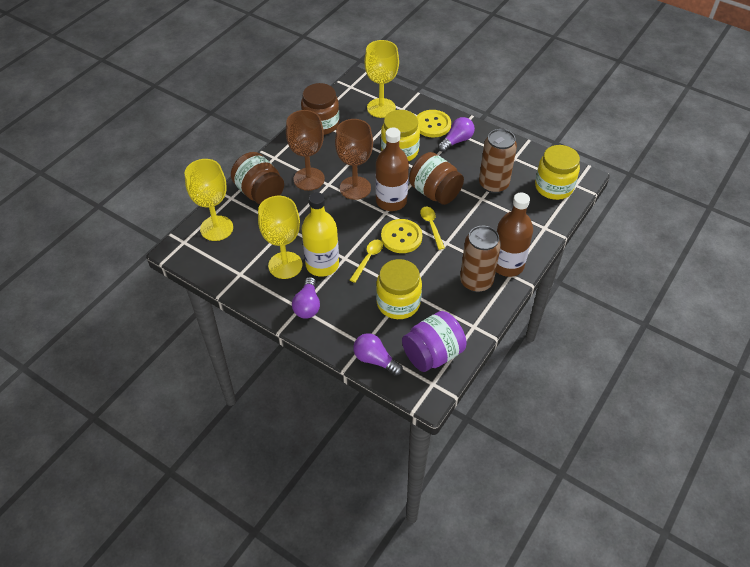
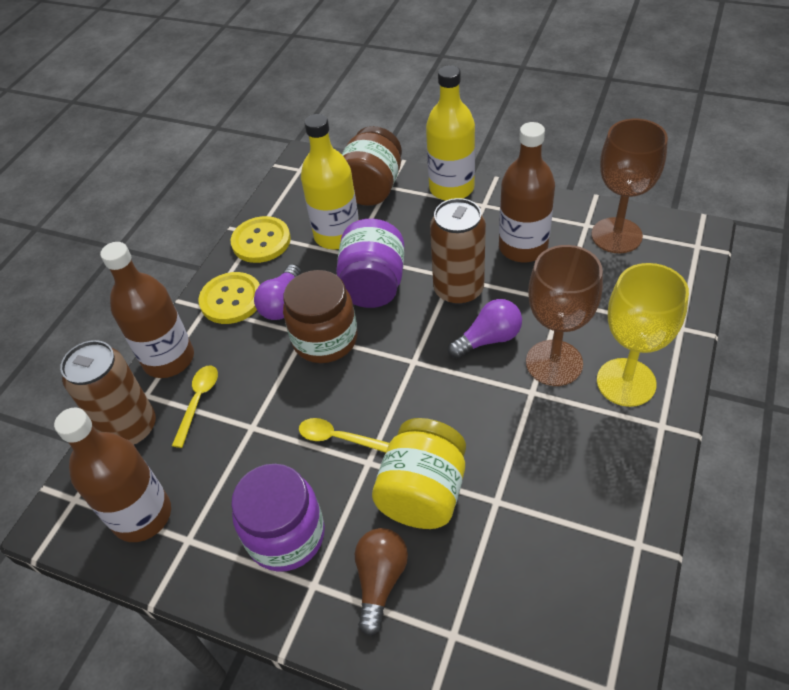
brown bottle: [375,128,409,211] [496,192,533,277] = 2 -> [54,407,171,542] [100,242,194,378] [499,122,555,262] = 3
brown jar: [231,152,284,205] [301,83,339,135] [409,152,464,205] = 3 -> [283,270,357,363] [342,126,402,206] = 2
brown light bulb: none = 0 -> [355,528,408,636] = 1
purple jar: [402,311,467,372] = 1 -> [231,464,325,572] [336,219,404,308] = 2
purple light bulb: [292,277,320,319] [353,333,403,376] [438,117,475,152] = 3 -> [254,264,302,320] [448,299,522,358] = 2
yellow bottle: [302,192,339,277] = 1 -> [301,114,359,249] [426,65,475,201] = 2
yellow goblet: [185,159,233,241] [258,196,302,279] [364,40,399,118] = 3 -> [597,263,689,407] = 1
yellow jar: [376,259,422,319] [381,110,420,161] [535,145,580,200] = 3 -> [372,418,466,529] = 1

